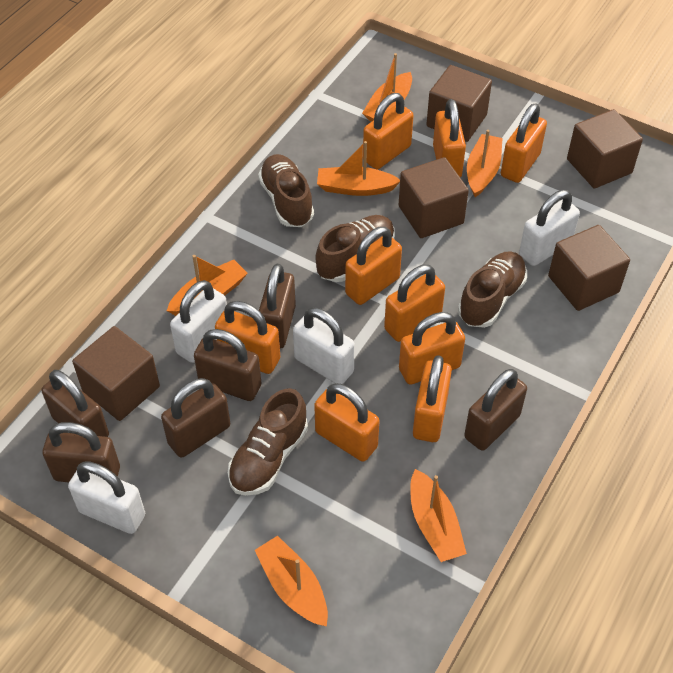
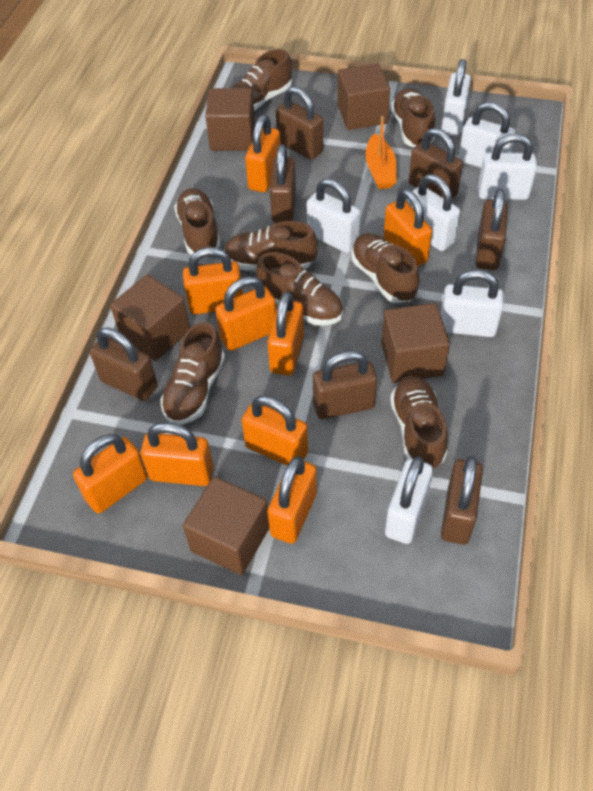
brown padlock: [42,370,109,437] [43,422,120,482] [161,378,230,458] [194,329,261,401] [259,264,296,349] [464,369,527,451] = 6 -> [90,328,158,401] [270,144,296,223] [276,86,323,160] [313,350,377,419] [409,128,463,199] [441,456,483,545] [476,189,507,270] = 7
brown shoe: [228,388,308,496] [258,154,314,227] [315,215,395,282] [458,251,527,328] = 4 -> [160,322,225,424] [174,188,220,257] [224,221,318,270] [232,49,292,111] [256,252,343,326] [351,233,419,303] [390,376,448,468] [391,88,435,147] = 8
orange boat: [167,255,248,316] [255,536,328,626] [317,141,400,196] [362,53,412,122] [410,469,467,562] [467,130,502,197] = 6 -> [366,116,397,189] = 1
white padlock: [68,461,145,534] [170,280,227,363] [293,308,355,384] [519,190,580,266] = 4 -> [307,178,360,253] [385,456,433,544] [407,174,460,251] [440,270,504,337] [441,59,471,136] [458,102,515,168] [478,134,537,200] = 7

